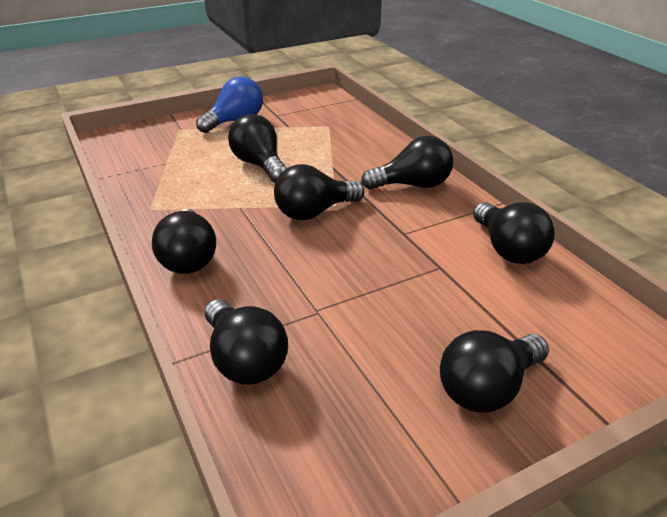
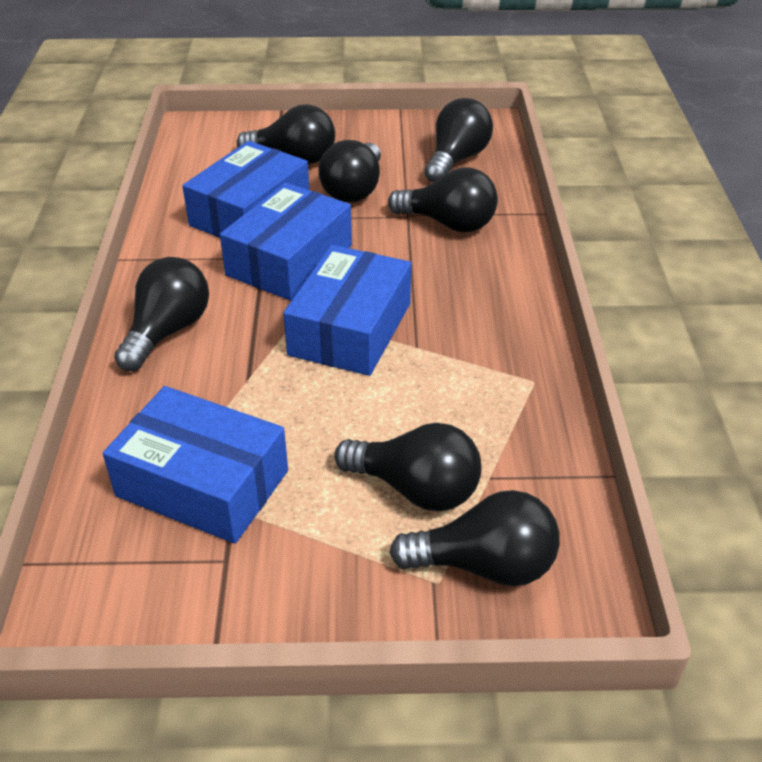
blue box: none = 0 -> [103,386,288,544] [182,141,309,238] [220,182,352,301] [283,245,411,376] = 4
blue light bulb: [196,76,263,133] = 1 -> none = 0

